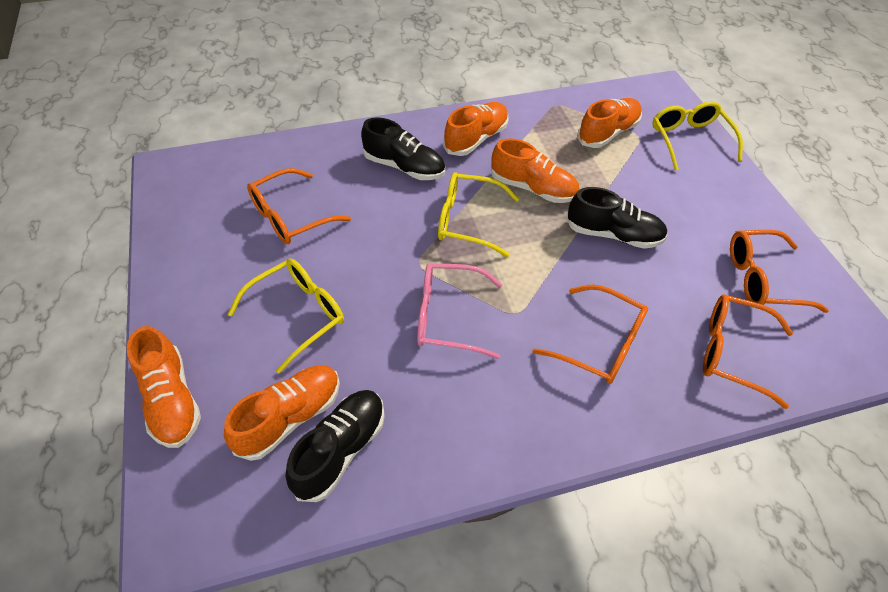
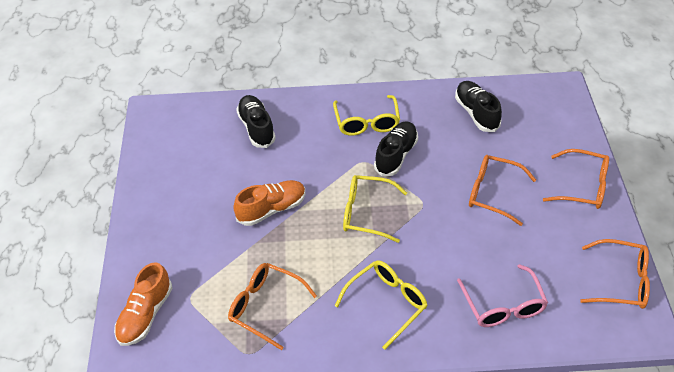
orange shoe: [127,326,201,448] [224,365,340,461] [443,102,509,156] [491,138,579,203] [577,98,642,148] = 5 -> [114,262,172,346] [233,180,306,226] = 2

